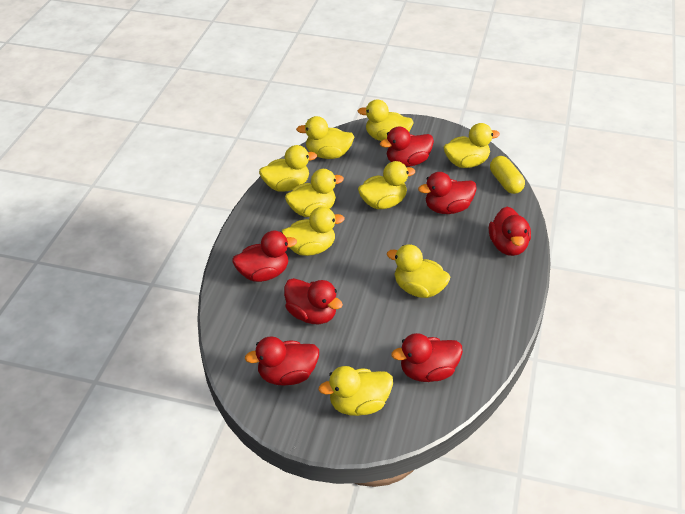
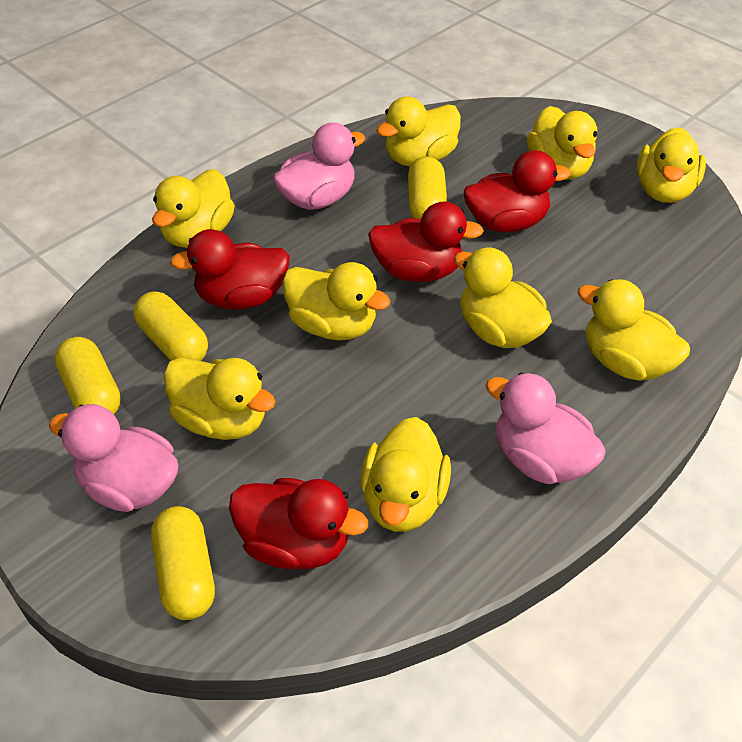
pink duck: none = 0 -> [49,404,178,512] [273,122,365,210] [485,373,606,484] = 3
red duck: [232,231,297,282] [245,336,319,386] [284,278,343,324] [380,126,434,167] [392,333,463,382] [418,172,477,214] [489,207,531,256] = 7 -> [170,229,290,310] [229,478,368,569] [368,202,484,282] [464,150,571,232] = 4
yellow capsule: [490,156,525,194] = 1 -> [55,337,121,414] [134,291,208,361] [151,506,215,620] [408,156,447,219] = 4

